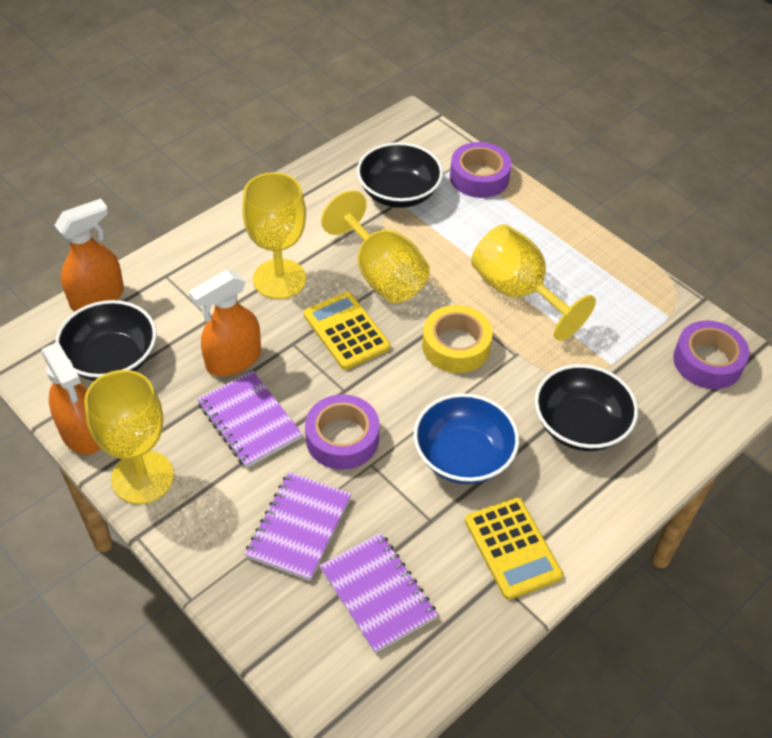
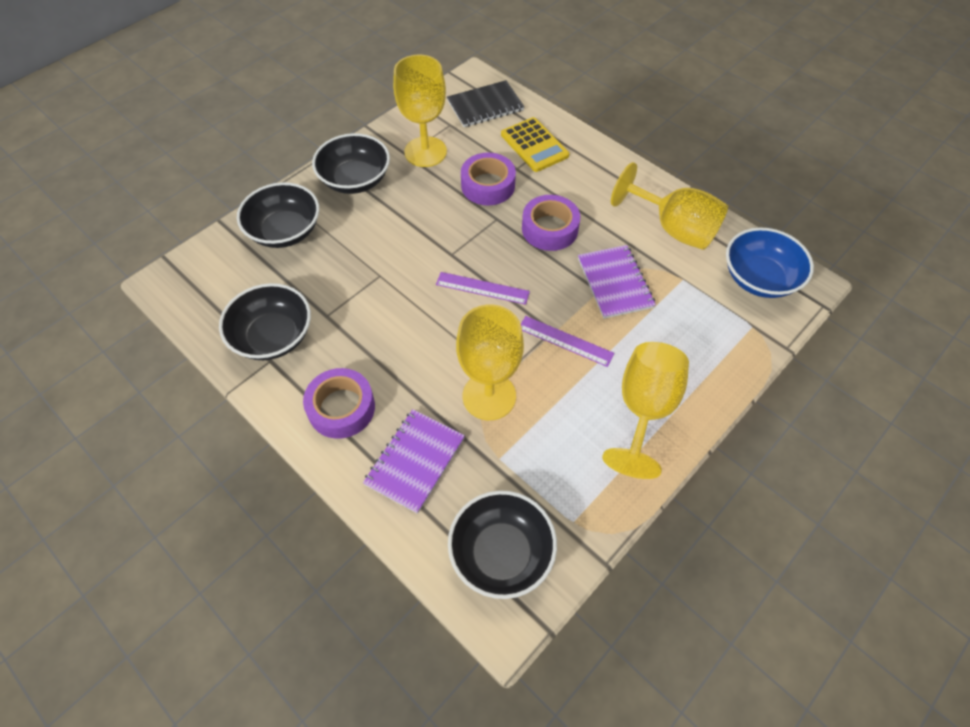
black bowl: [55,300,156,381] [357,142,443,208] [535,364,638,451] = 3 -> [219,283,311,360] [237,182,319,248] [312,133,390,194] [448,491,557,599] = 4
black notebook: none = 0 -> [447,80,525,127] = 1
orange spray bottle: [41,342,100,455] [54,198,124,311] [189,270,261,376] = 3 -> none = 0
purple notebook: [197,371,303,468] [245,472,351,581] [320,533,438,653] = 3 -> [363,409,465,514] [578,245,656,319] = 2
purple ruler: none = 0 -> [436,272,530,305] [521,316,615,367] = 2
yellow calculator: [303,292,390,370] [465,497,563,600] = 2 -> [501,117,569,172] = 1
yellow tape: [422,305,493,373] = 1 -> none = 0

